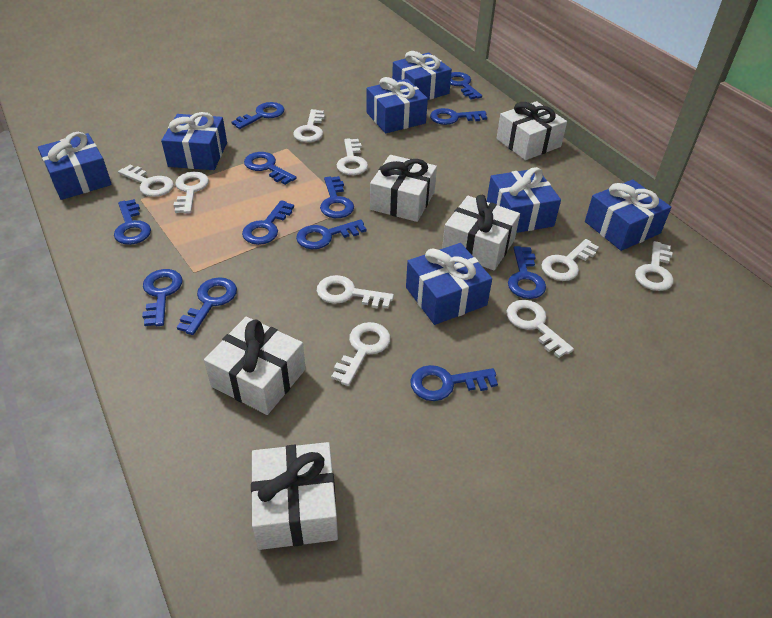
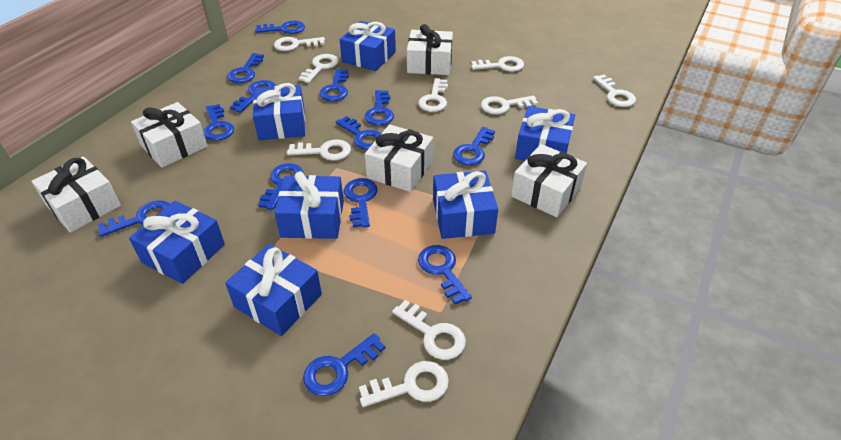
blue key: [114,199,151,245] [142,269,182,326] [177,277,237,335] [232,102,284,129] [242,200,294,245] [244,152,297,185] [296,219,366,249] [320,176,354,218] [410,365,498,401] [430,108,487,125] [450,72,482,100] [508,246,546,299] = 12 -> [98,200,170,237] [203,104,234,141] [228,53,264,83] [230,80,276,113] [255,21,305,34] [259,163,303,210] [303,333,385,396] [320,69,349,101] [336,116,381,150] [344,178,378,228] [365,90,394,126] [418,245,472,305] [453,127,495,166] = 13

